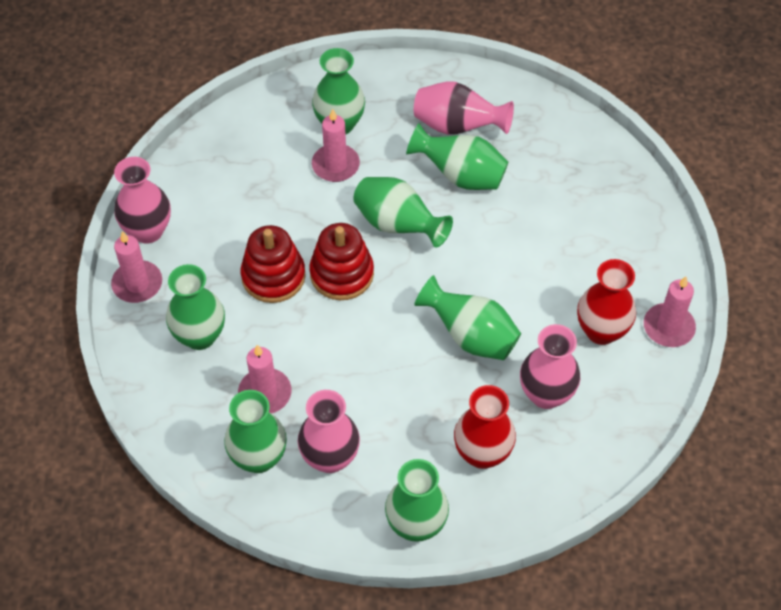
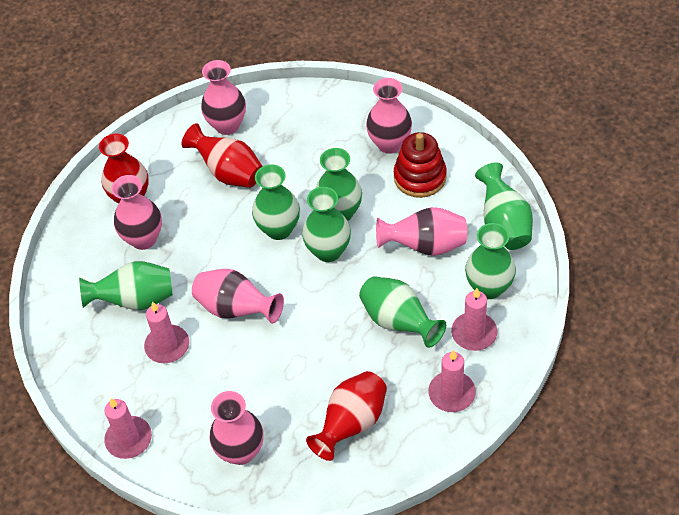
pink vase: [114,157,171,243] [298,390,360,473] [414,81,514,135] [520,324,580,409] = 4 -> [112,175,162,250] [192,269,284,324] [201,60,246,135] [210,391,263,465] [366,78,412,154] [376,207,467,256] = 6
red stacking toy: [241,225,306,303] [310,223,374,300] = 2 -> [394,132,447,198] = 1
red vase: [454,385,516,469] [577,259,636,345] = 2 -> [99,134,149,204] [181,123,263,188] [306,371,387,461] = 3

